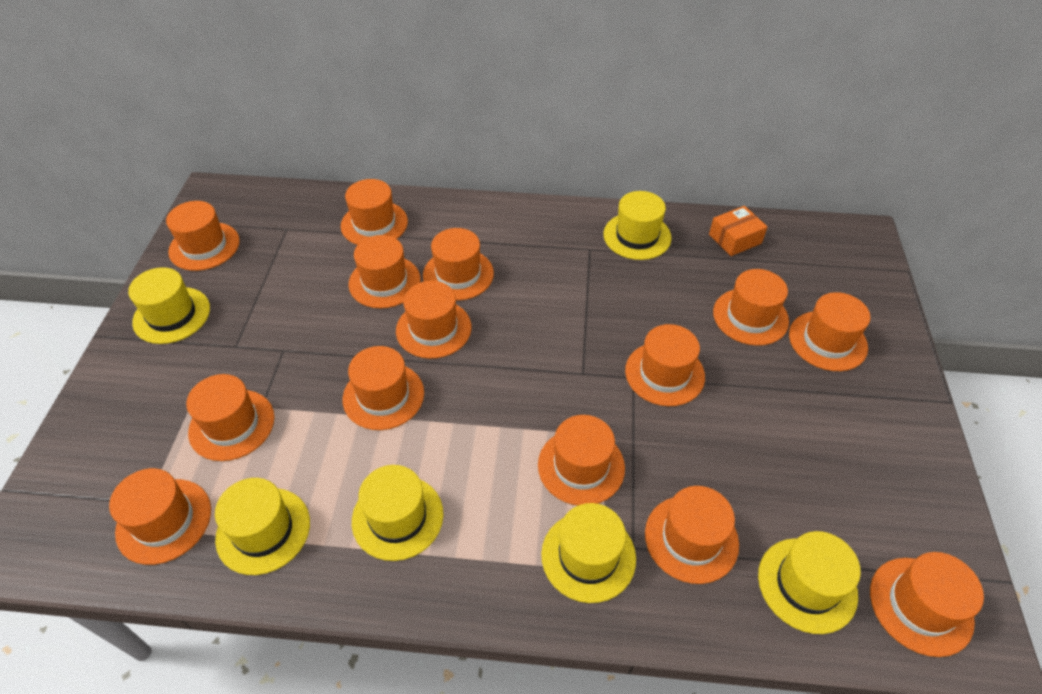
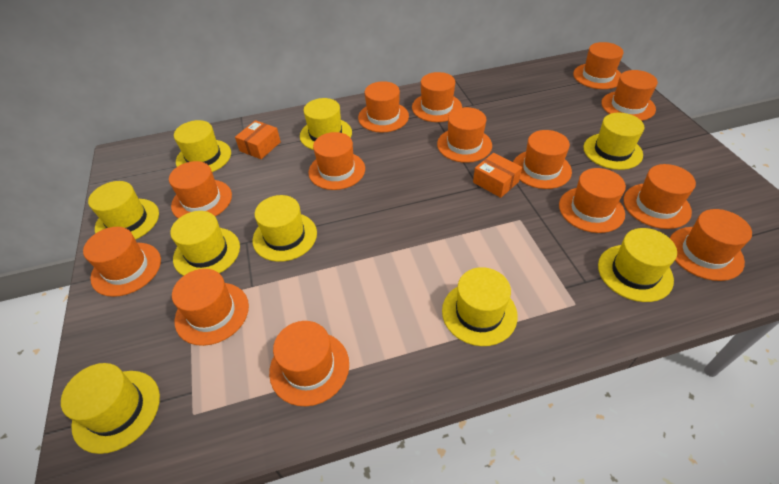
orange box: [709,206,768,256] = 1 -> [235,120,281,159] [473,153,522,198] = 2
yellow hat: [128,267,210,344] [215,478,310,575] [352,465,444,561] [541,503,636,603] [603,191,672,260] [758,531,861,634] = 6 -> [61,363,160,454] [88,181,159,240] [170,211,240,276] [174,120,231,172] [253,195,317,262] [300,98,352,150] [442,267,518,346] [583,113,644,170] [598,228,677,302] = 9

